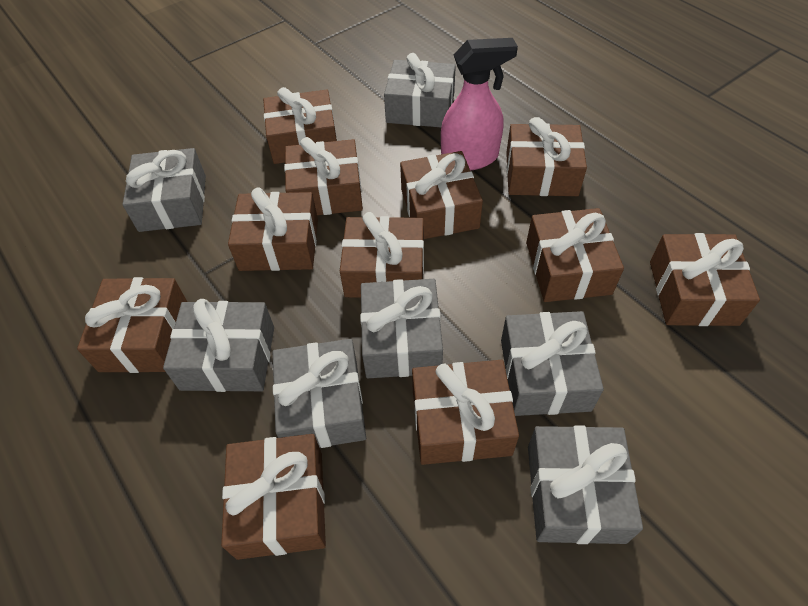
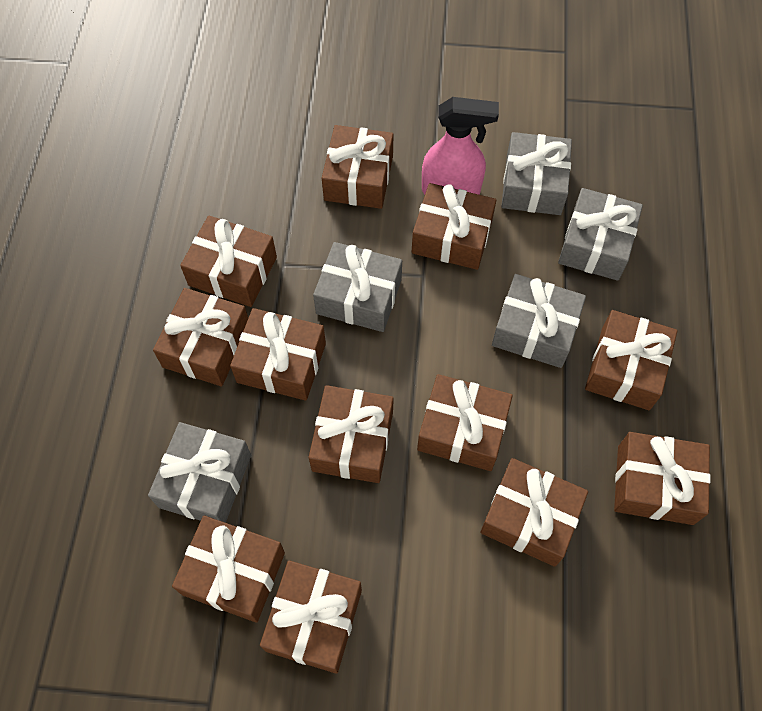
brown gift: [77,277,187,373] [221,434,326,560] [228,187,318,271] [263,87,337,164] [284,137,363,215] [340,212,424,298] [400,151,483,239] [412,360,519,465] [506,117,587,196] [526,208,624,302] [650,233,760,326] = 11 -> [153,288,248,386] [172,516,285,623] [180,216,277,307] [230,308,326,401] [260,561,362,674] [309,385,394,483] [322,125,393,209] [412,183,496,270] [417,374,513,471] [480,458,588,567] [585,310,677,410] [614,432,711,525] = 12
grey gift: [123,148,206,232] [163,299,274,392] [273,339,366,448] [360,279,443,378] [384,53,456,127] [501,311,604,416] [528,425,643,544] = 7 -> [148,422,251,523] [313,242,402,332] [492,274,586,368] [501,132,572,215] [558,188,643,281] = 5

